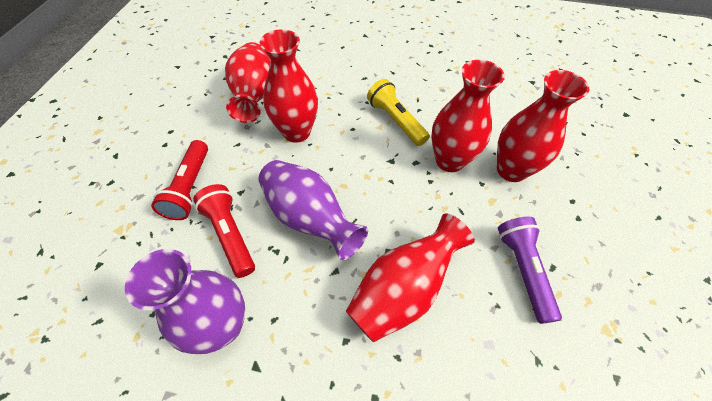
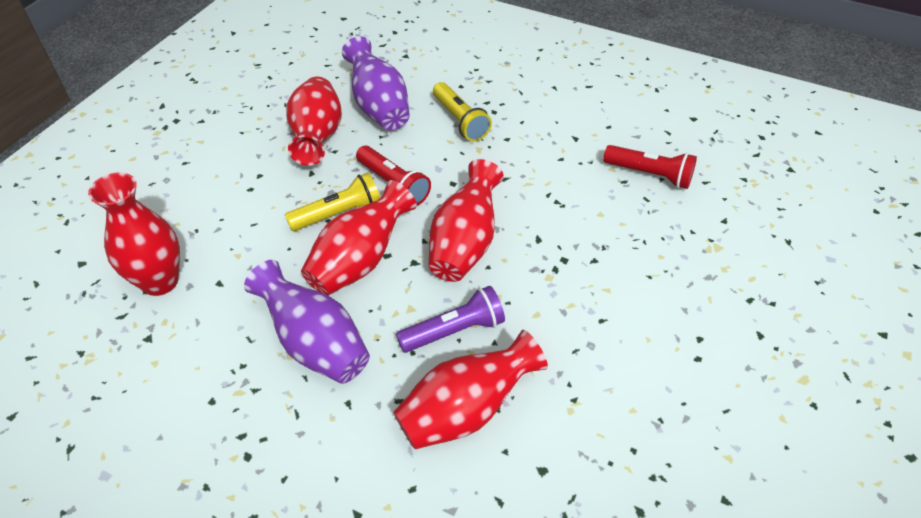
yellow flashlight: [367,79,430,146] = 1 -> [285,173,380,231] [433,82,492,142] = 2

